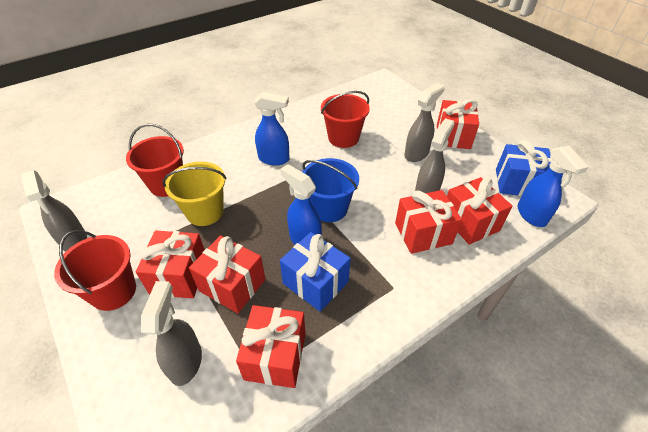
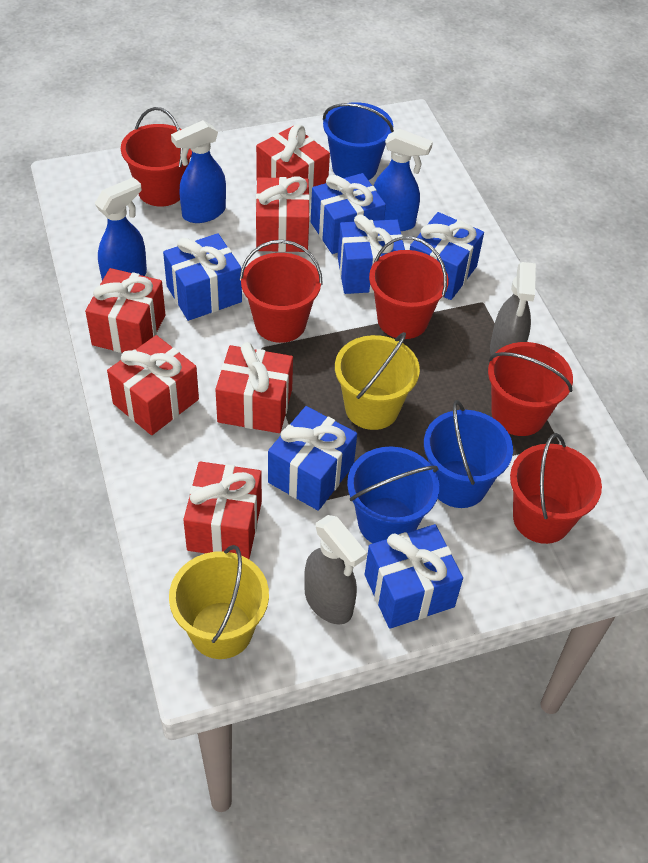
blue bucket: [302,158,359,222] = 1 -> [323,102,394,180] [347,446,439,543] [424,400,513,508] = 3
blue gift: [280,232,351,312] [496,140,552,196] = 2 -> [163,233,242,321] [268,406,357,511] [311,173,386,254] [338,214,405,294] [365,524,463,629] [410,212,484,300] = 6
grey spray bottle: [21,170,87,252] [141,281,202,386] [404,83,445,162] [415,118,455,193] = 4 -> [304,515,367,625] [490,262,536,355] = 2
red bucket: [54,230,136,311] [126,124,184,197] [321,91,370,148] = 3 -> [121,107,192,207] [240,240,323,343] [369,236,449,339] [488,342,573,436] [510,433,602,544] = 5
yellow bucket: [163,162,227,226] = 1 -> [169,545,269,659] [335,332,420,430] = 2

